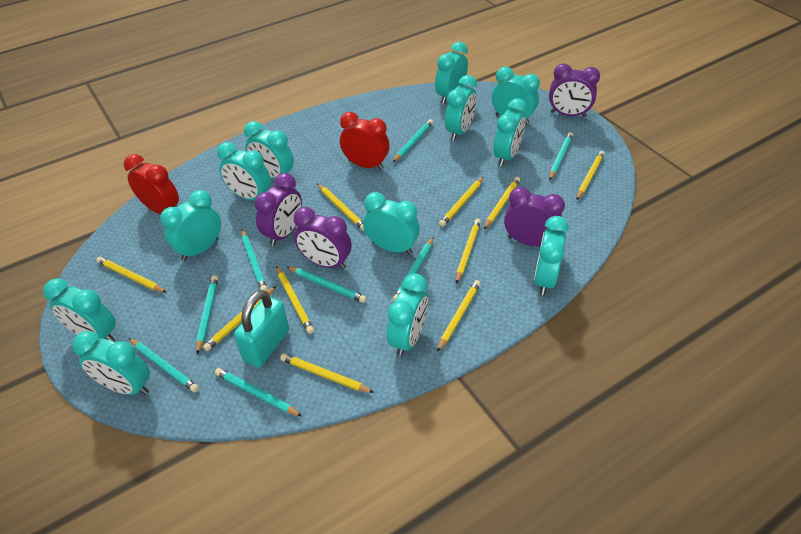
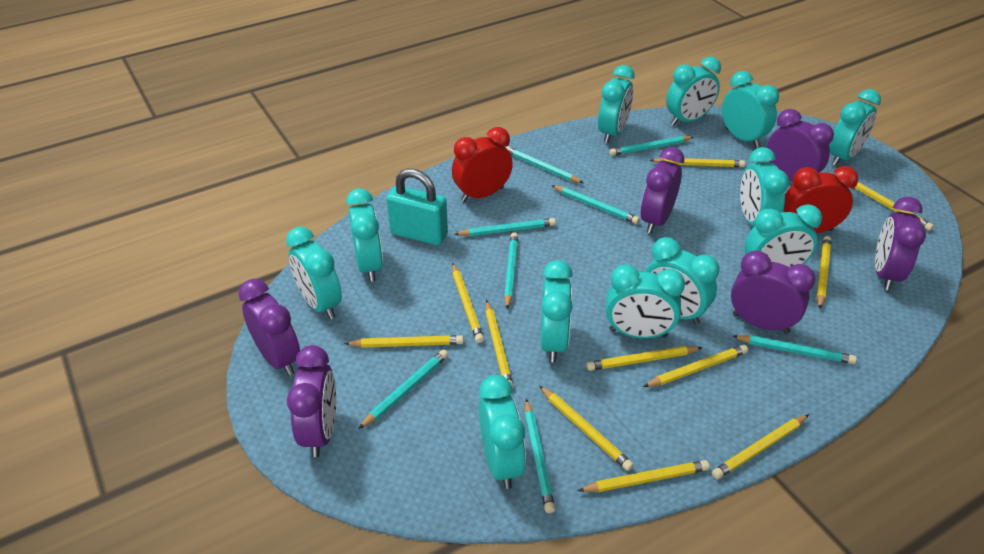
purple clock: [254,173,302,246] [294,207,352,270] [504,187,565,246] [549,64,600,117] = 4 -> [239,279,300,376] [287,345,336,457] [640,147,684,234] [731,251,815,334] [767,109,834,181] [875,197,926,290] = 6
yellow pencil: [96,257,167,293] [203,286,276,351] [276,266,314,334] [280,353,374,393] [317,184,364,231] [437,280,481,352] [439,177,484,227] [456,219,481,284] [484,177,520,229] [577,151,605,200] = 10 -> [344,335,463,348] [452,263,484,343] [485,300,513,388] [539,385,634,471] [577,460,709,492] [586,346,703,371] [643,345,748,387] [650,158,745,167] [712,414,809,479] [816,236,831,309] [855,182,934,231] = 11

